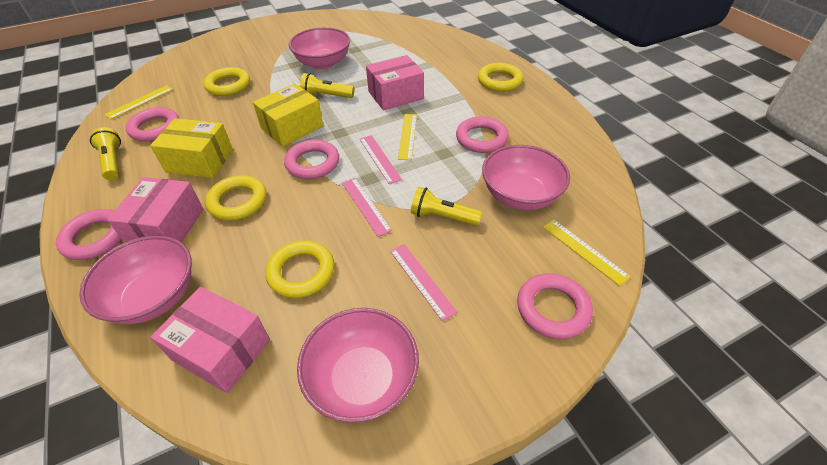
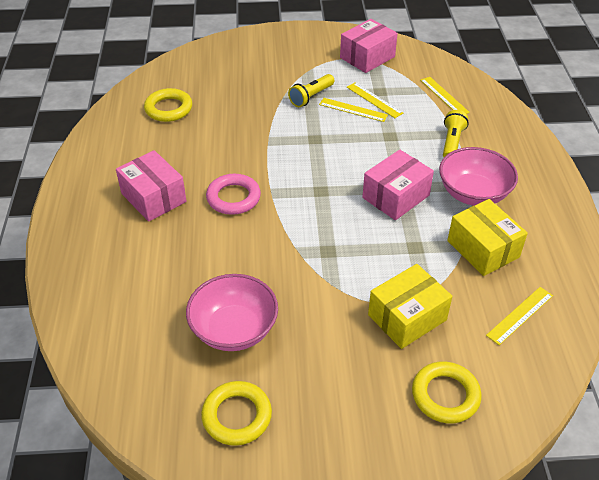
pink bowl: [79,236,192,324] [289,27,350,69] [297,308,419,423] [482,145,570,210] = 4 -> [186,274,278,351] [439,147,518,206] = 2
pink ring: [56,209,122,260] [126,107,179,142] [284,140,339,179] [456,116,509,153] [517,273,593,339] = 5 -> [206,174,261,215] = 1
pink ruler: [342,178,392,237] [360,135,402,184] [390,244,458,321] = 3 -> none = 0
yellow flashlight: [90,127,121,180] [300,73,354,98] [411,187,482,226] = 3 -> [288,74,334,107] [443,110,469,157] = 2
yellow ring: [204,67,250,96] [205,175,266,221] [265,240,334,298] [478,63,523,92] = 4 -> [144,88,192,122] [201,381,272,446] [412,361,482,424] = 3
yellow ruler: [104,85,173,119] [398,114,417,160] [543,220,631,286] = 3 -> [319,98,388,122] [347,82,403,118] [420,77,470,114] [486,287,553,345] = 4

